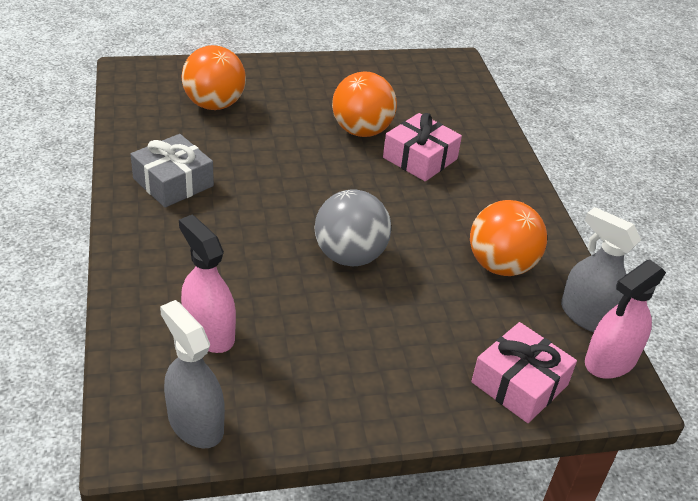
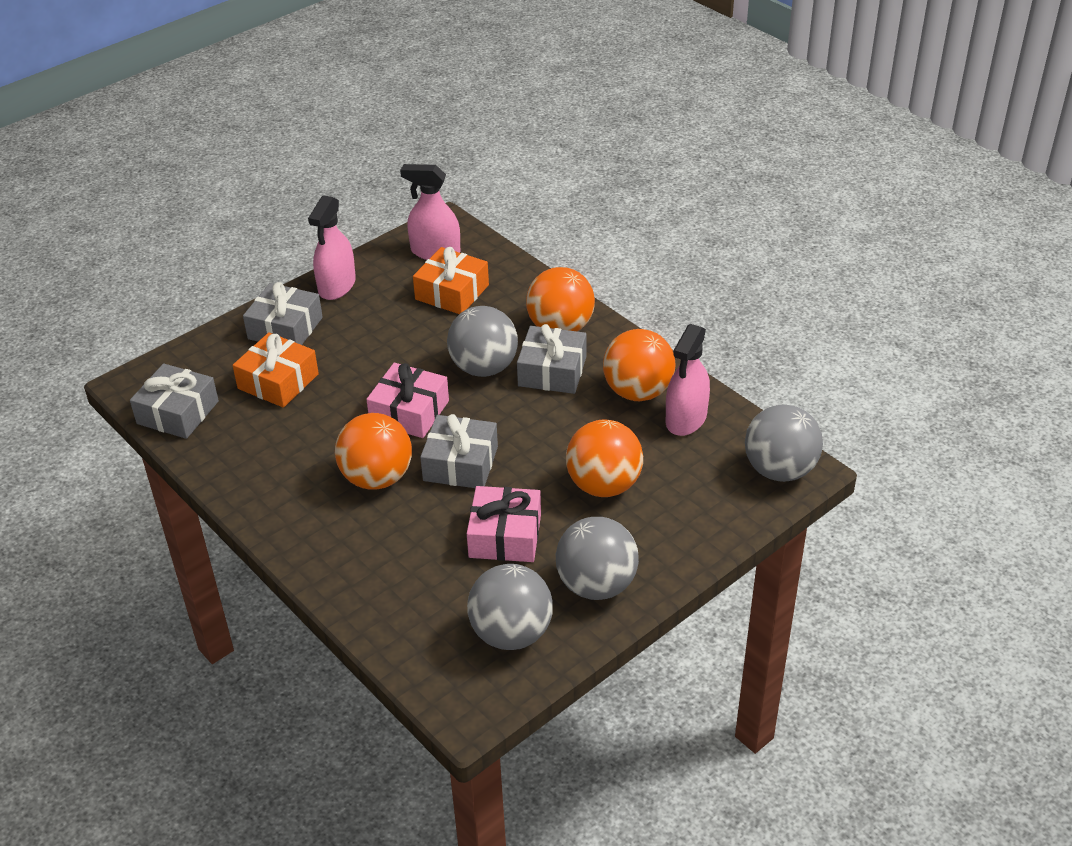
grey ball: [314,189,391,266] = 1 -> [447,306,518,377] [467,564,553,650] [556,517,639,600] [745,405,823,482] = 4
grey gift: [131,134,214,208] = 1 -> [130,363,219,439] [243,282,323,345] [420,414,498,488] [517,324,587,394] = 4
grey spray bottle: [160,300,225,448] [561,207,641,332] = 2 -> none = 0
orange ball: [182,45,246,110] [332,71,397,137] [470,200,547,276] = 3 -> [335,413,412,490] [526,267,595,331] [566,420,643,497] [603,329,676,401] = 4
orange gift: none = 0 -> [232,332,319,408] [413,247,489,314] = 2
pink spray bottle: [179,215,236,353] [585,260,666,379] = 2 -> [308,195,356,300] [400,164,460,260] [666,324,710,436] = 3

